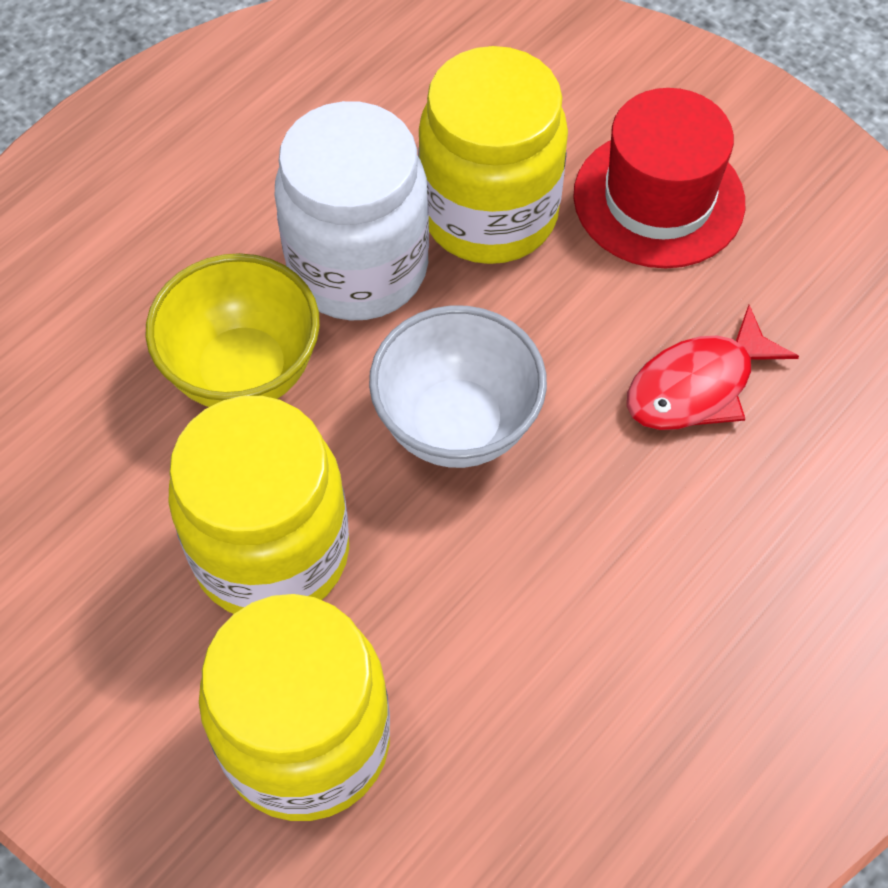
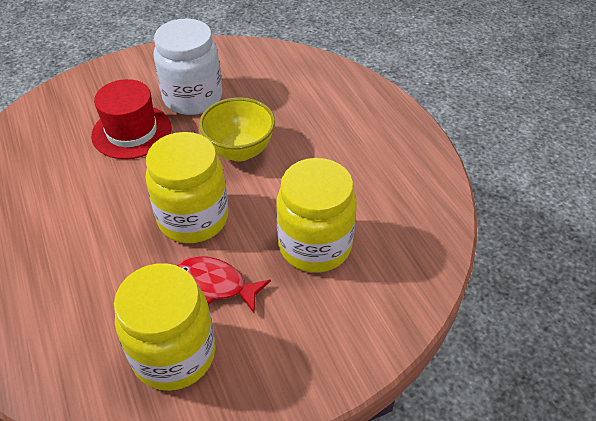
white bowl: [369,305,547,468] = 1 -> none = 0

